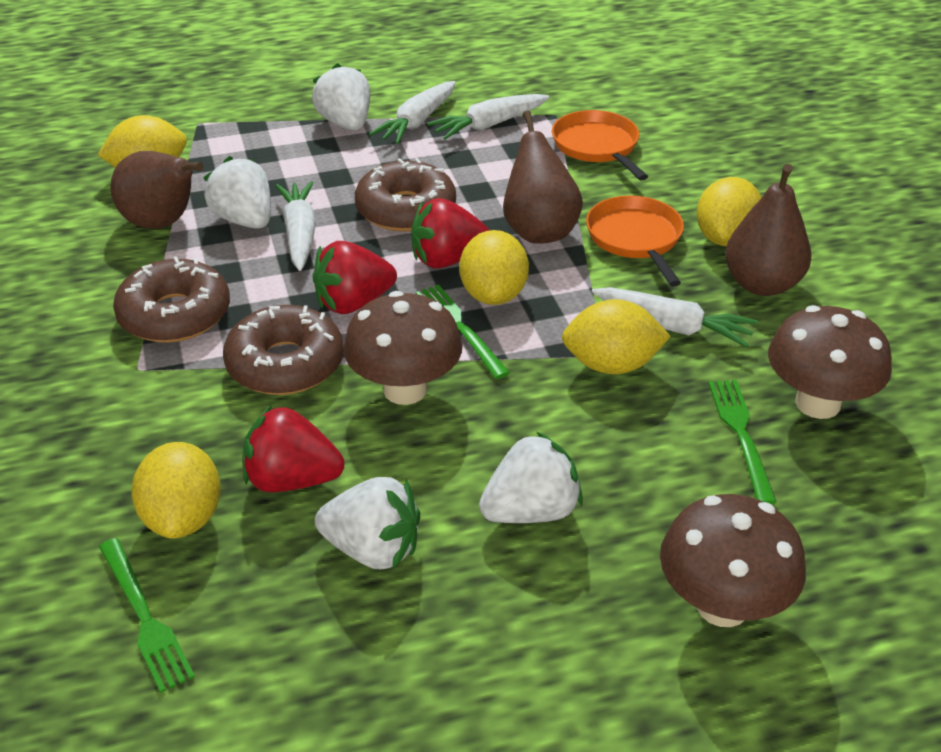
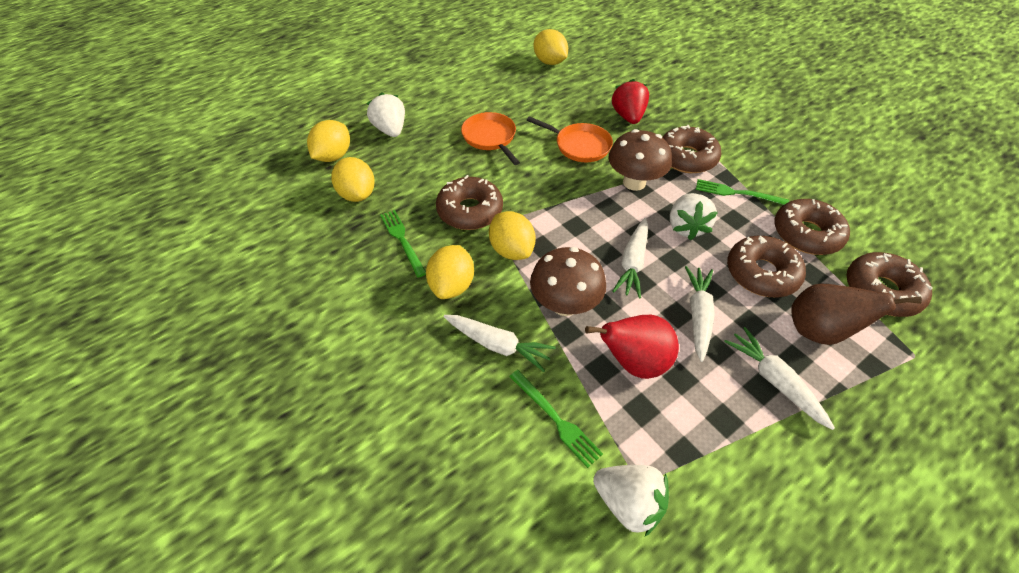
brown donut: [113,256,230,343] [223,305,344,395] [355,158,456,232] = 3 -> [436,175,503,230] [662,125,722,173] [727,236,806,297] [774,199,850,255] [846,252,933,317] = 5
brown mushroom: [343,291,463,405] [660,494,806,627] [768,305,892,419] = 3 -> [530,247,606,316] [609,129,672,191] = 2
brown pear: [110,151,203,229] [503,110,583,244] [725,164,812,296] = 3 -> [791,283,922,345] = 1
red pear: none = 0 -> [585,315,679,379] = 1
red strawberry: [242,405,345,492] [313,241,397,314] [411,198,490,269] = 3 -> [612,79,649,124] = 1
white strawberry: [204,156,271,229] [312,63,370,130] [315,477,420,569] [479,432,583,523] = 4 -> [367,92,405,137] [593,465,669,536] [670,193,718,240] = 3

